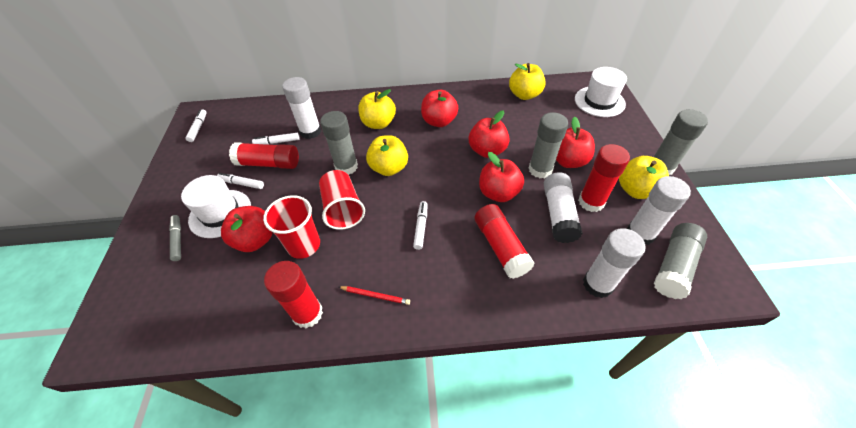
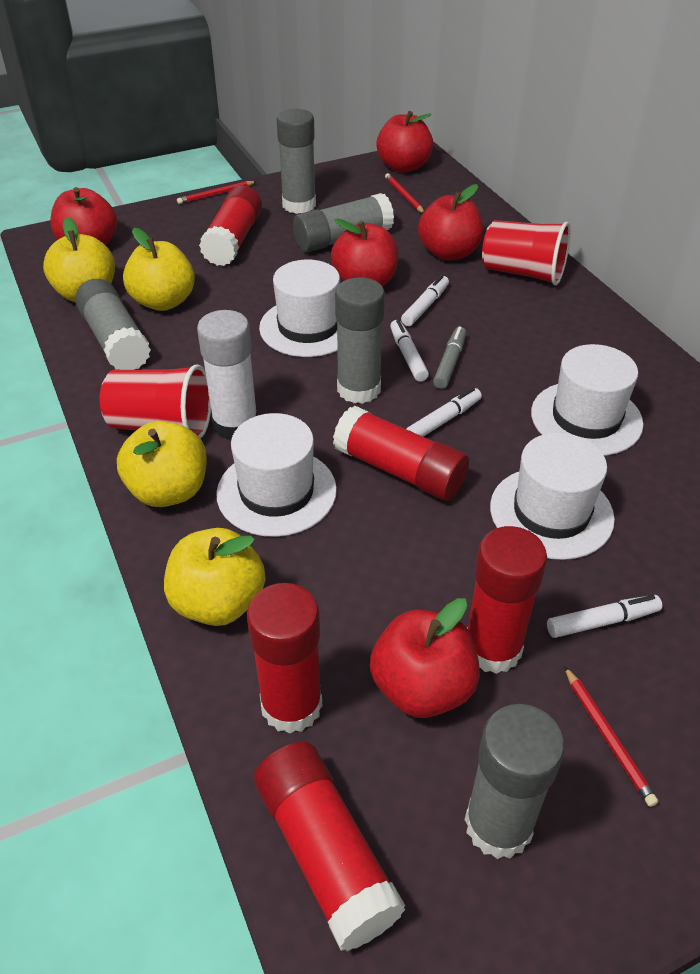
grey glue stick: [320,111,358,175] [528,112,568,178] [654,109,708,175] [654,223,707,299] = 4 -> [75,279,151,370] [277,109,316,214] [293,193,394,252] [335,277,385,404] [465,704,565,859] = 5
red glue stick: [229,142,299,169] [264,261,323,328] [475,204,535,279] [578,144,630,212] = 4 -> [199,185,262,266] [247,583,322,734] [254,741,405,951] [333,405,469,501] [467,526,547,674] = 5
red pencil: [339,286,410,305] = 1 -> [177,181,257,204] [385,173,424,213] [564,666,658,807] = 3
white glue stick: [282,77,321,139] [544,172,583,243] [583,228,645,298] [627,176,691,245] = 4 -> [197,310,258,439] = 1
white hat: [181,175,251,238] [575,67,627,117] = 2 -> [216,413,337,537] [259,260,340,357] [490,433,615,560] [531,344,643,456] = 4

